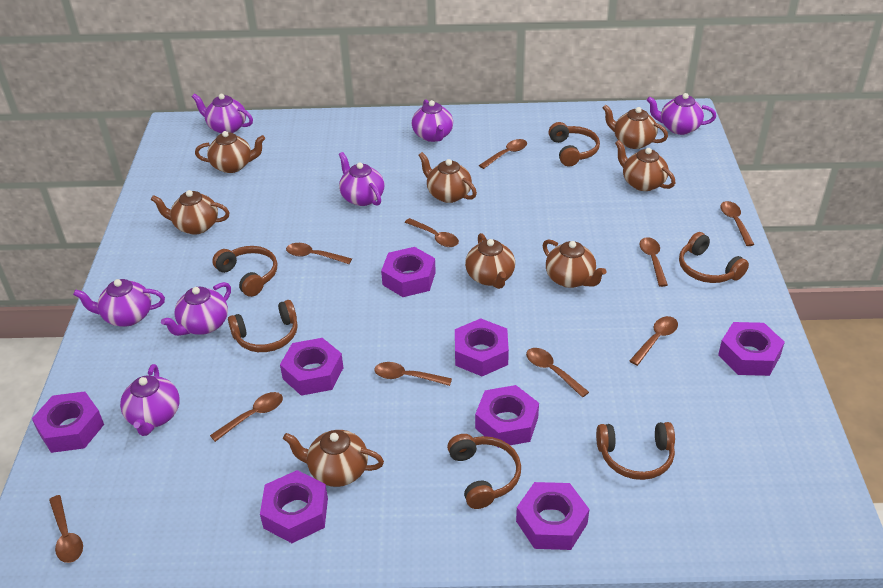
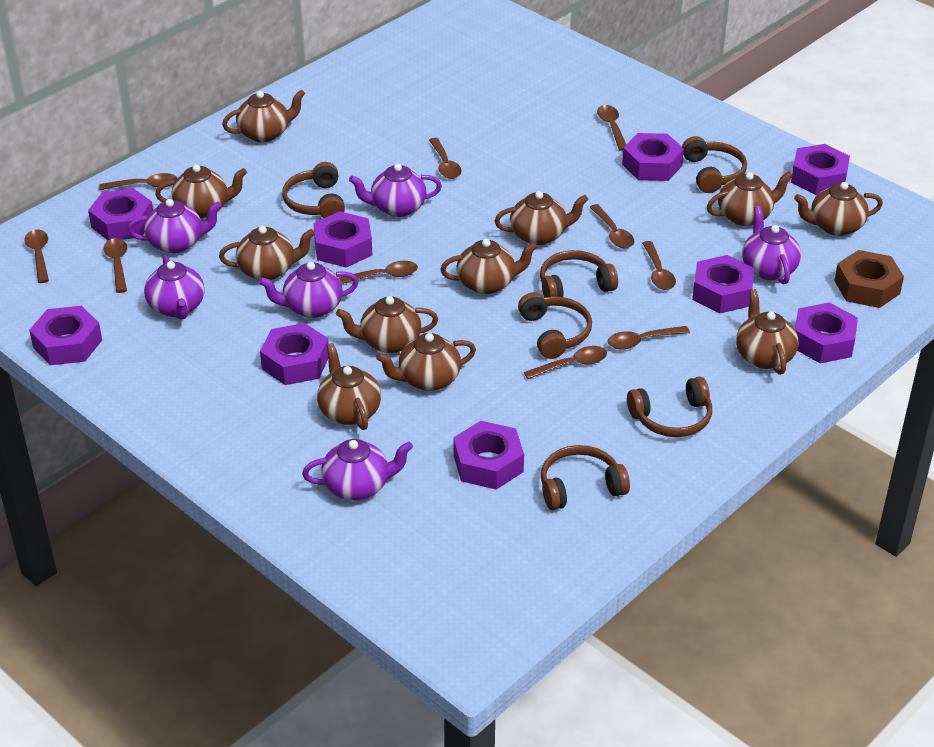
brown nut: none = 0 -> [834,250,904,308] = 1
brown teapot: [151,190,230,234] [195,131,265,173] [283,430,384,487] [419,152,477,203] [465,233,515,289] [542,239,607,288] [602,104,668,149] [615,140,675,191] = 8 -> [155,164,247,218] [219,226,315,280] [222,89,305,142] [317,343,381,430] [336,296,438,353] [376,333,476,391] [440,239,537,294] [495,191,589,245] [707,171,793,226] [736,289,798,375] [794,182,883,236] = 11
purple nut: [32,392,104,453] [260,470,328,543] [280,338,343,396] [381,247,436,297] [455,318,509,376] [475,385,539,448] [516,482,590,550] [718,322,785,376] = 8 -> [29,306,102,365] [88,188,153,240] [260,323,329,385] [313,211,372,267] [453,421,524,490] [622,133,684,181] [692,255,754,313] [791,144,850,195] [795,302,858,363] = 9
purple teapot: [73,279,165,327] [120,364,180,436] [161,282,231,336] [192,93,253,133] [339,152,384,206] [412,99,453,142] [647,93,716,135] = 7 -> [128,199,222,253] [144,255,205,320] [259,262,359,318] [302,439,413,501] [349,164,442,217] [742,206,801,284] = 6

